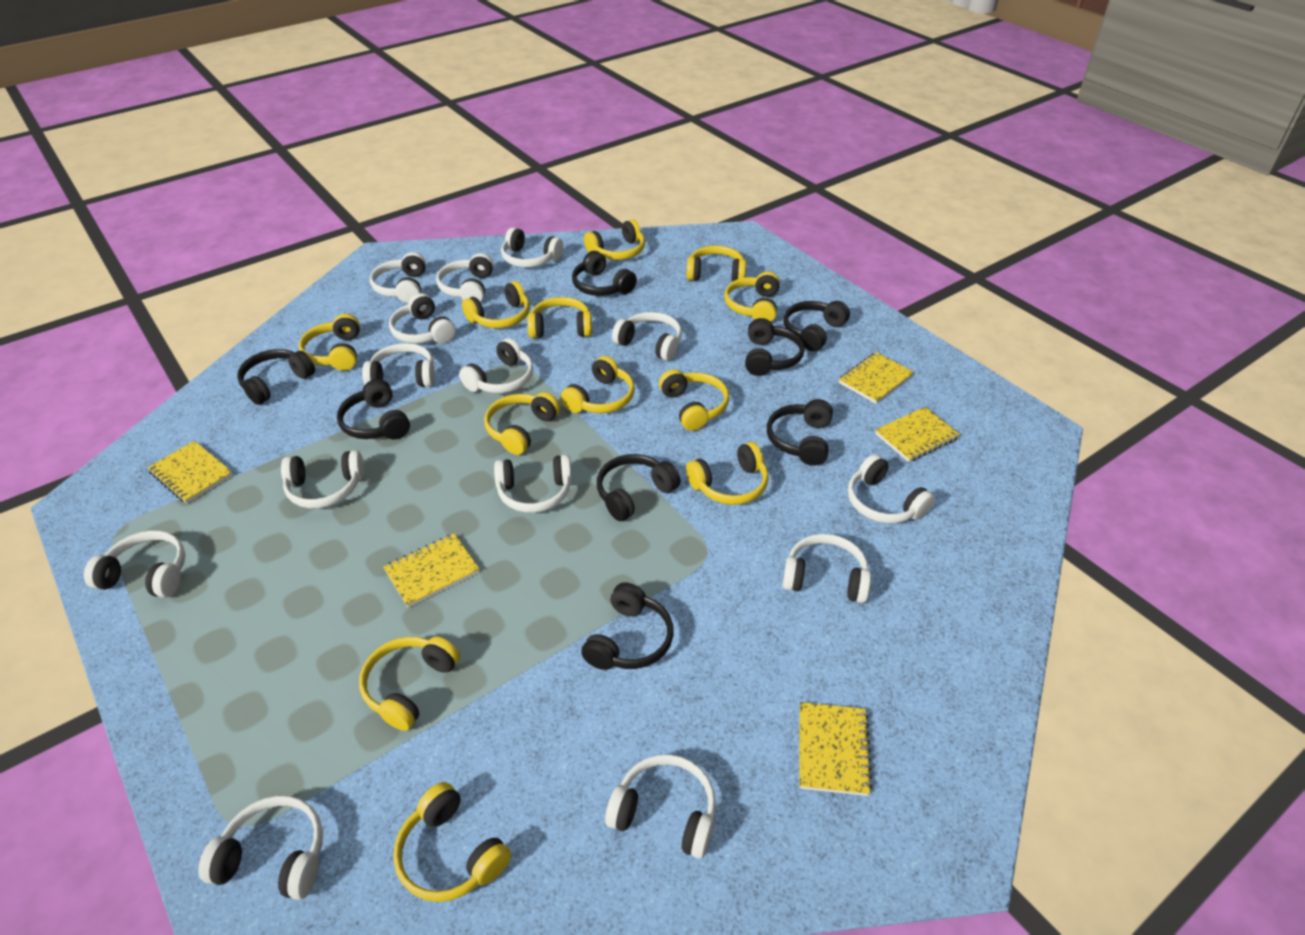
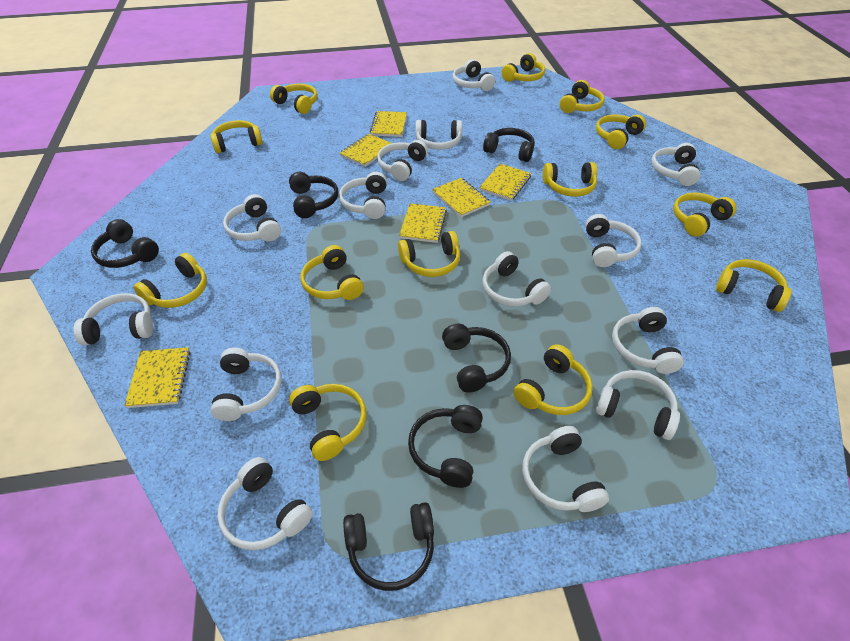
black headphones: [237,349,315,405] [337,379,410,439] [572,251,637,296] [581,582,674,670] [597,454,681,521] [745,318,805,376] [767,399,833,466] [783,301,850,351] = 8 -> [91,219,159,268] [289,172,338,218] [343,502,434,591] [408,405,483,488] [442,324,511,393] [483,128,535,162] = 6
yellow headphones: [299,314,360,371] [359,637,460,731] [393,782,511,902] [462,281,530,328] [484,392,560,455] [527,297,592,338] [561,356,635,413] [584,219,645,260] [659,369,729,431] [686,442,769,505] [687,245,746,281] [724,272,780,322] = 12 -> [134,253,207,308] [210,120,262,153] [270,84,318,114] [289,384,366,461] [300,245,364,300] [398,231,460,277] [502,53,545,82] [514,344,593,415] [543,162,597,197] [560,80,605,113] [596,114,646,149] [673,193,737,237] [716,259,792,312] = 13
yellow notebook: [147,441,233,503] [383,533,479,608] [799,702,872,796] [839,352,914,404] [875,407,960,462] = 5 -> [124,347,190,408] [340,134,392,167] [370,111,407,137] [399,203,447,243] [432,178,491,217] [479,164,532,201] = 6

